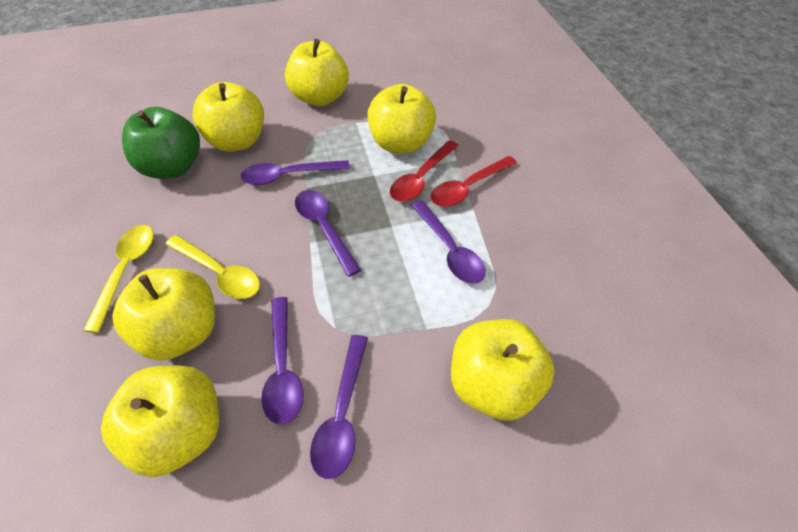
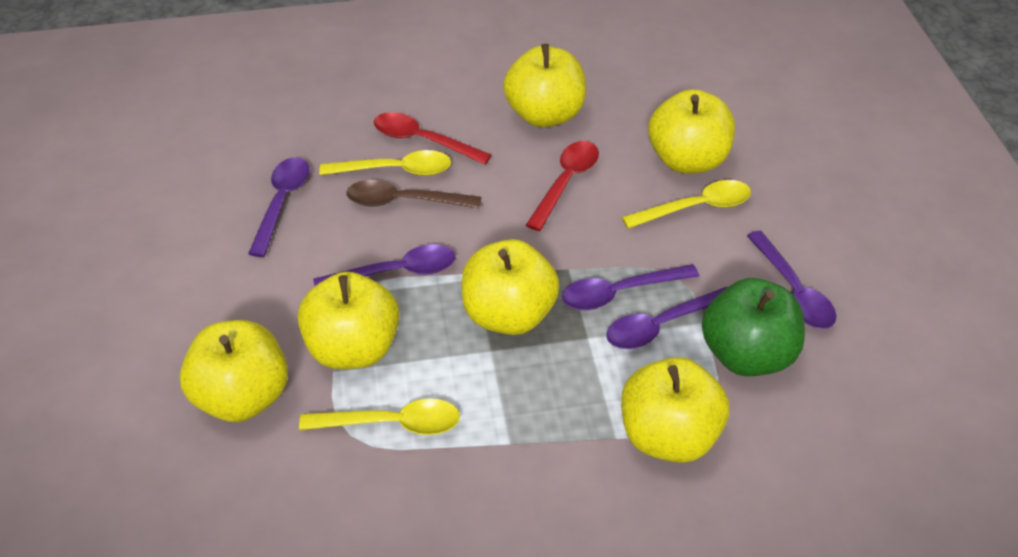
brown spoon: none = 0 -> [346,180,482,208] = 1
yellow spoon: [83,225,154,333] [166,235,260,299] = 2 -> [299,398,460,435] [319,150,451,176] [622,180,751,229] = 3

